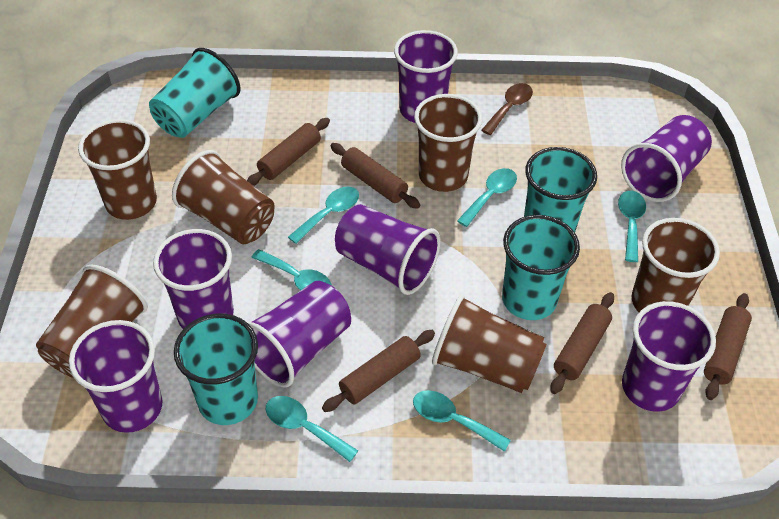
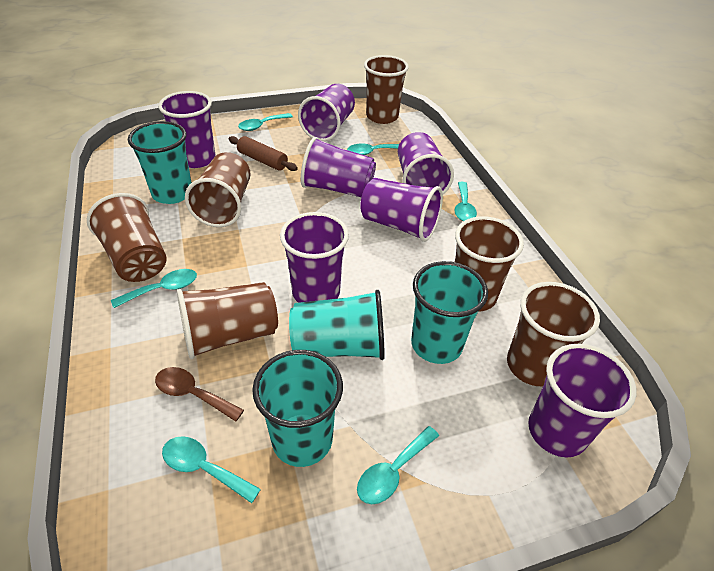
brown rolling pin: [247,118,330,186] [322,330,435,412] [330,143,420,209] [550,292,614,394] [704,293,752,400] = 5 -> [228,136,298,171] = 1

